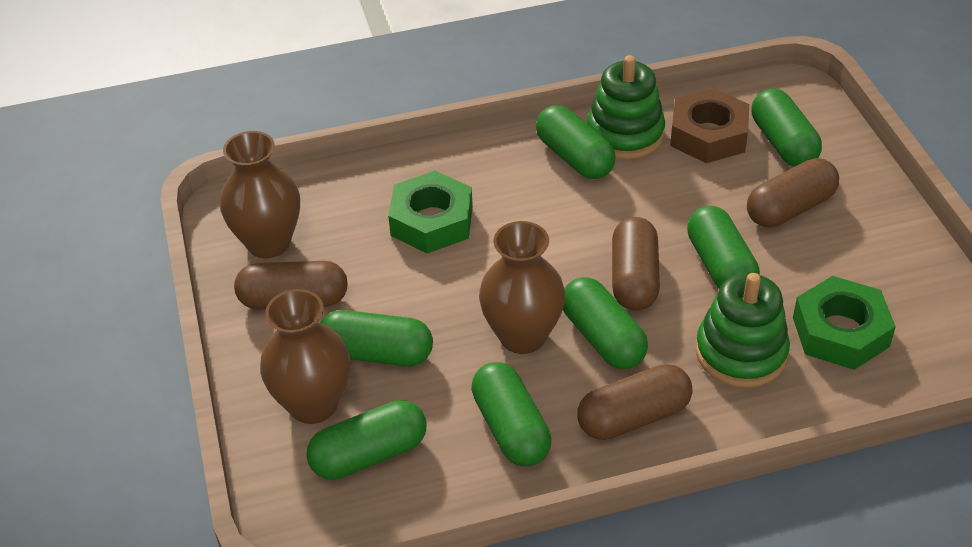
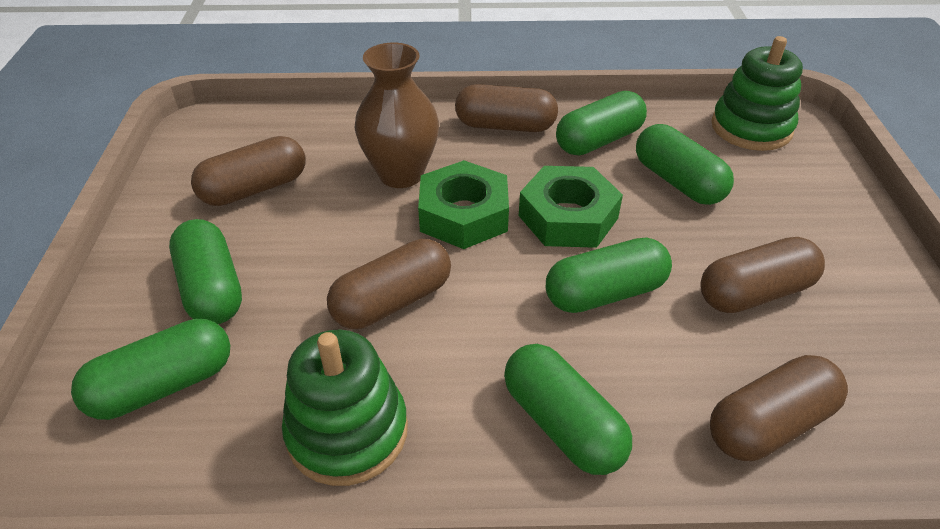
brown capsule: [234,261,348,310] [577,364,692,440] [612,217,660,311] [747,158,839,228] = 4 -> [191,136,305,206] [327,239,451,329] [455,84,558,132] [700,237,825,313] [710,355,848,461] = 5
brown nut: [670,88,749,163] = 1 -> none = 0
brown vase: [220,131,300,258] [260,289,350,424] [479,221,565,354] = 3 -> [355,43,439,188] = 1
green capsule: [306,400,427,480] [320,310,433,366] [471,362,551,466] [536,105,615,179] [563,277,648,369] [687,206,760,289] [752,88,822,167] = 7 -> [71,319,230,420] [169,219,242,324] [504,344,632,475] [546,237,672,313] [556,91,647,156] [636,124,734,205] = 6

